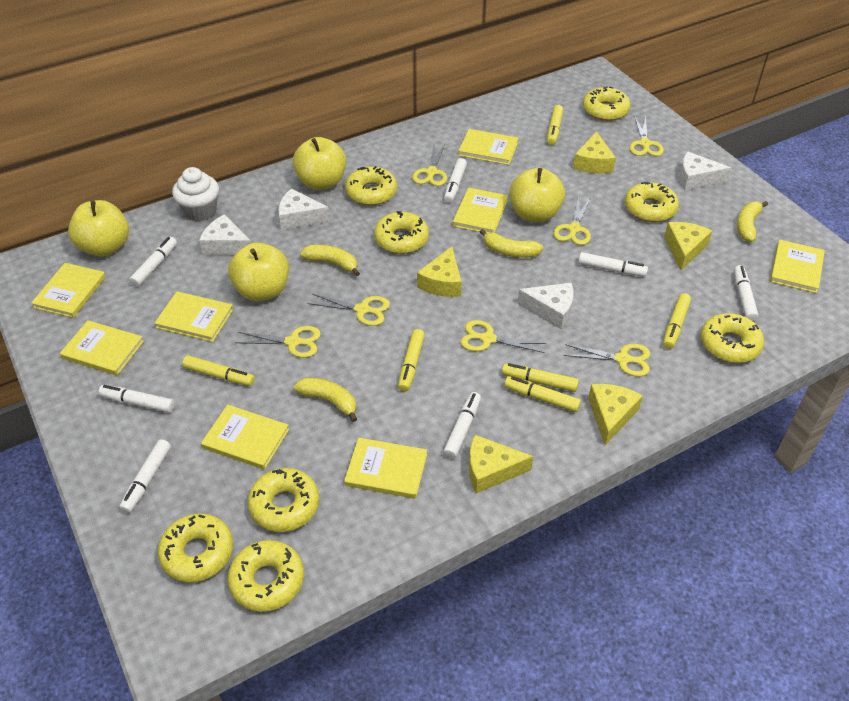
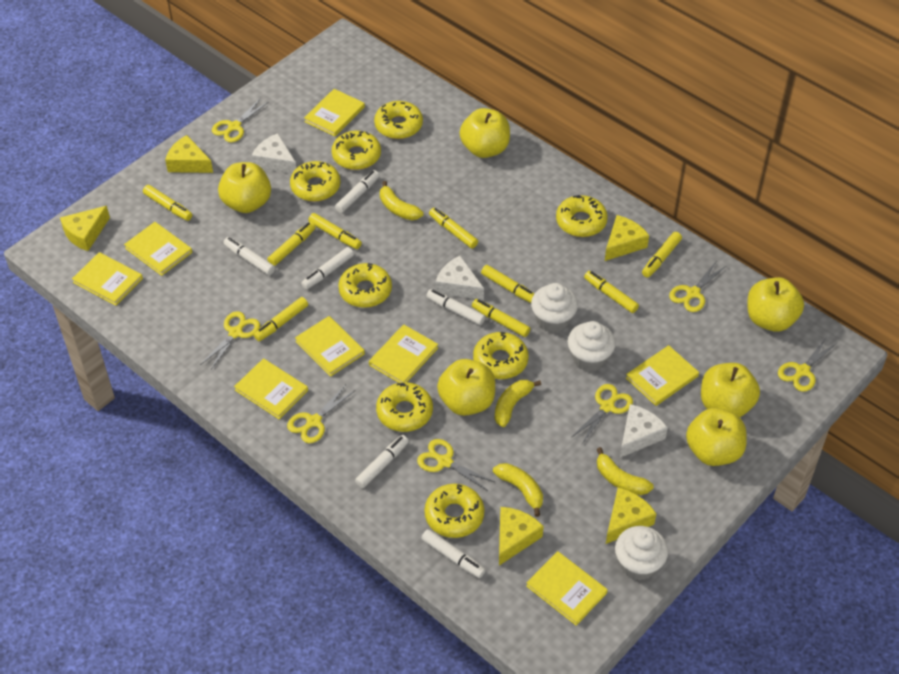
white cheese: [199,214,251,255] [278,189,330,230] [517,283,574,329] [679,151,731,191] = 4 -> [252,133,296,173] [436,256,484,300] [620,404,668,458] = 3
white cupcake: [172,167,219,221] = 1 -> [531,283,578,333] [568,321,615,372] [615,526,668,581] = 3
white marker: [98,385,175,413] [119,439,171,513] [129,237,177,287] [443,392,481,459] [444,158,467,203] [578,252,648,277] [734,265,759,321] = 7 -> [223,237,275,275] [301,247,354,289] [335,170,379,213] [355,435,409,488] [421,529,485,578] [426,289,485,325] = 6
yellow apple: [68,200,129,256] [228,242,289,301] [293,137,346,190] [510,168,565,222] = 4 -> [218,162,271,213] [437,359,495,416] [459,108,510,158] [686,408,747,466] [701,363,760,417] [747,277,804,332] = 6
yellow marker: [182,355,255,386] [398,329,425,392] [502,363,579,392] [504,376,581,412] [547,105,563,145] [663,293,691,349] = 6 -> [143,185,192,221] [254,297,308,341] [267,222,316,266] [308,213,362,249] [429,208,478,248] [472,299,530,337] [481,265,534,303] [584,271,639,313] [642,232,682,277] = 9

